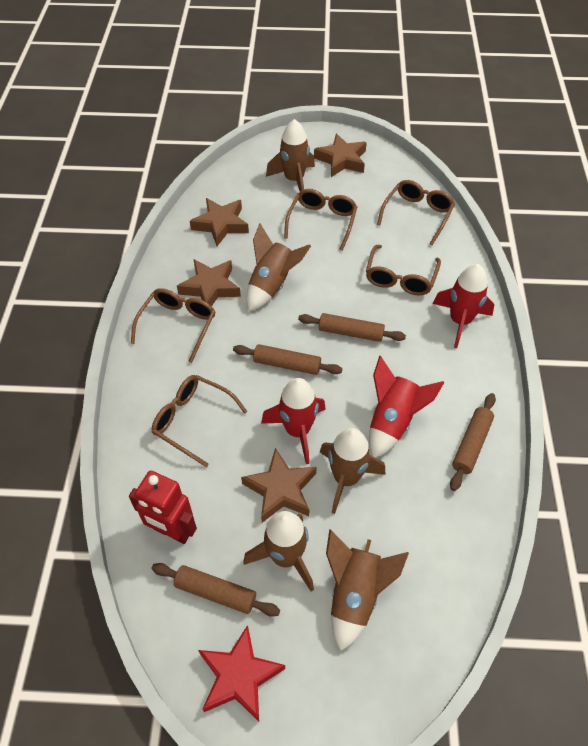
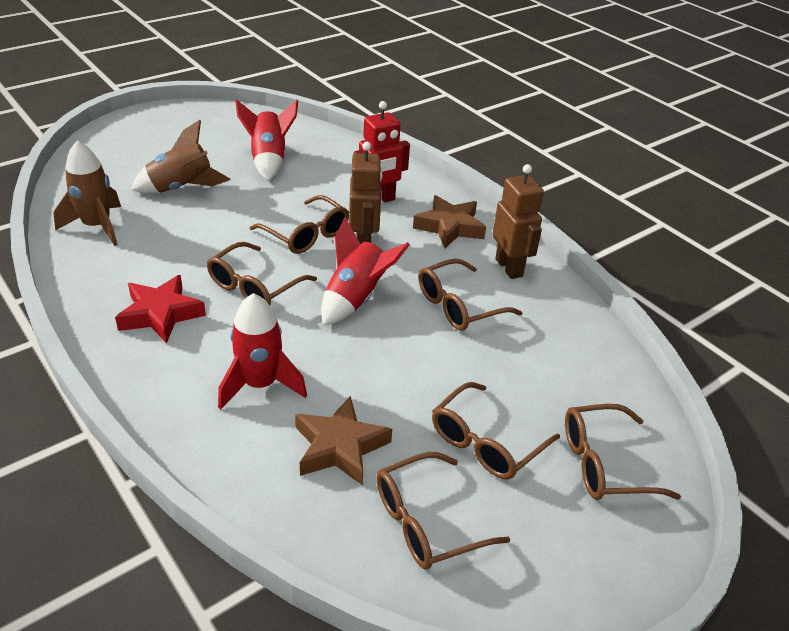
brown glasses: [131,288,215,363] [152,375,247,467] [284,189,357,251] [366,245,441,295] [377,180,455,245] = 5 -> [207,242,317,306] [249,195,349,254] [376,452,510,570] [418,259,522,331] [432,382,560,479] [565,404,681,500] = 6
brown robot: none = 0 -> [349,142,382,244] [492,164,544,279] = 2
brown rocket: [243,511,314,592] [246,223,311,311] [266,119,315,191] [320,428,386,514] [326,529,409,651] = 5 -> [54,140,121,246] [131,120,230,193] = 2
brown rolling pin: [151,563,280,617] [233,344,342,375] [298,313,406,342] [450,393,496,491] = 4 -> none = 0
brown star: [177,259,241,306] [190,198,249,246] [241,448,317,523] [314,134,367,177] = 4 -> [295,396,392,486] [413,195,486,248] = 2

